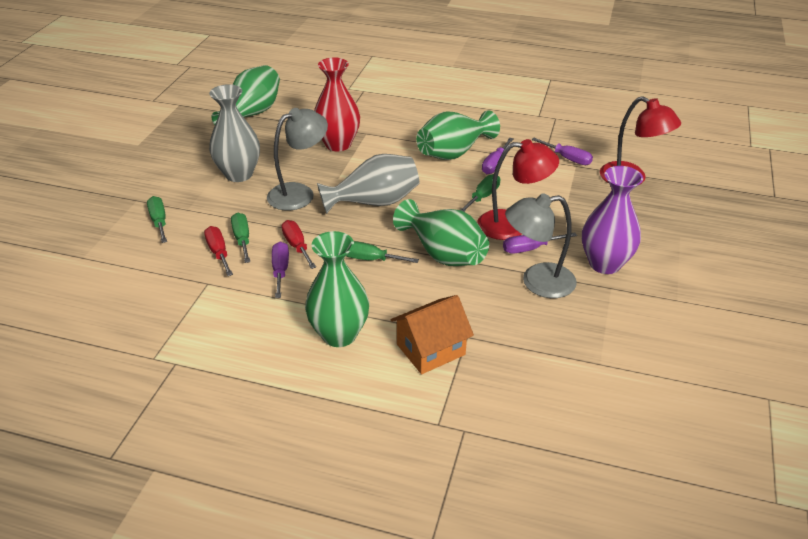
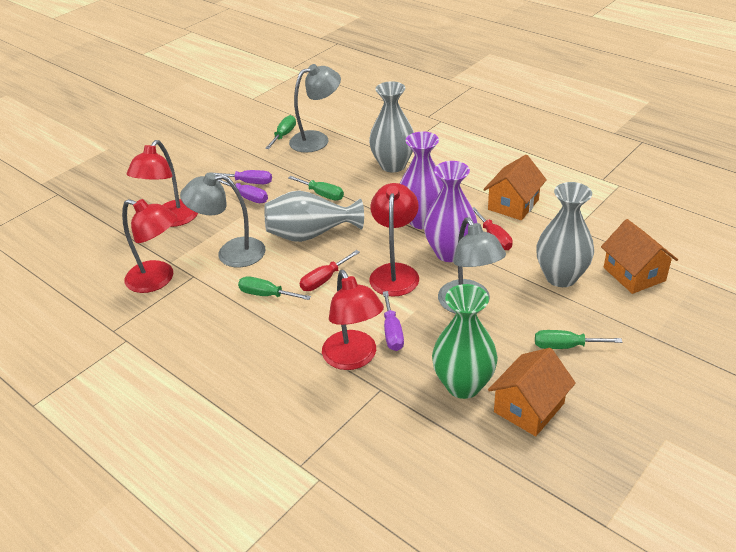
green vase: [211,65,280,125] [305,231,369,347] [393,199,489,266] [416,110,500,160] = 4 -> [432,284,498,399] = 1
grey lamp: [267,108,328,211] [505,193,577,298] = 2 -> [180,173,265,267] [289,64,341,153] [438,218,506,314] = 3
grey vase: [209,84,260,182] [317,154,419,214] = 2 -> [264,190,364,242] [369,81,414,172] [536,182,594,287] = 3
orange house: [390,295,474,374] = 1 -> [483,155,547,220] [488,348,576,436] [601,219,678,294] = 3
purple screwdriver: [272,242,289,298] [482,138,513,174] [503,233,577,254] [532,138,593,165] = 4 -> [213,170,272,184] [217,179,268,203] [383,291,404,351] = 3
purple vase: [582,166,643,274] = 1 -> [400,132,443,229] [424,161,478,262] = 2
red lamp: [477,139,559,240] [600,96,681,185] = 2 -> [122,199,177,293] [127,140,198,227] [322,270,384,370] [369,183,419,297] = 4
red vase: [314,57,360,151] = 1 -> none = 0

